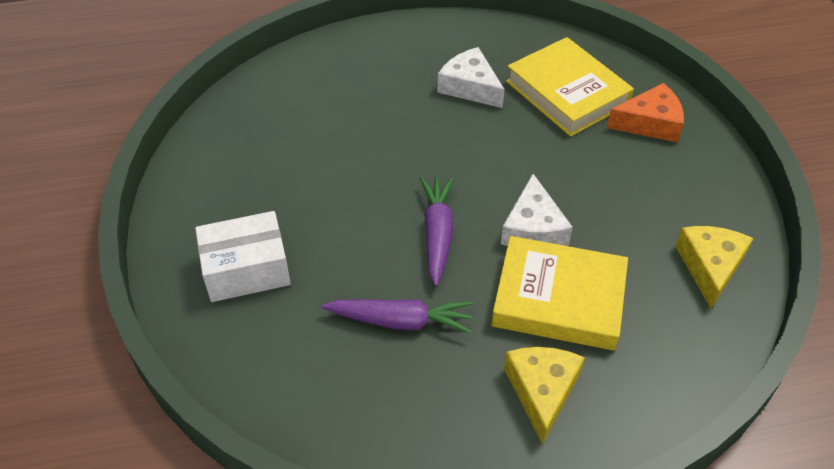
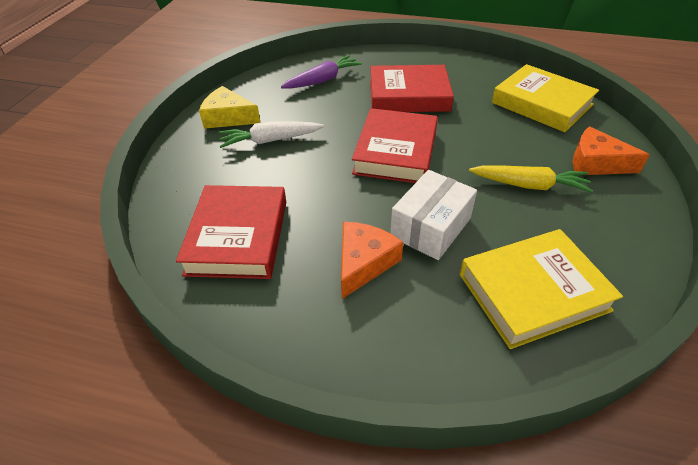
orange cheese: [607,83,684,142] = 1 -> [341,222,403,299] [573,127,650,175] = 2
purple carrot: [322,299,474,333] [420,177,454,287] = 2 -> [281,55,362,89] = 1
red book: none = 0 -> [176,185,286,279] [352,108,438,183] [370,65,454,112] = 3
white carrot: none = 0 -> [218,121,324,148] = 1
white cheese: [437,47,505,108] [501,174,573,246] = 2 -> none = 0
yellow carrot: none = 0 -> [469,165,593,193] = 1
yellow cheese: [504,347,585,445] [675,226,754,309] = 2 -> [199,86,261,129] = 1

